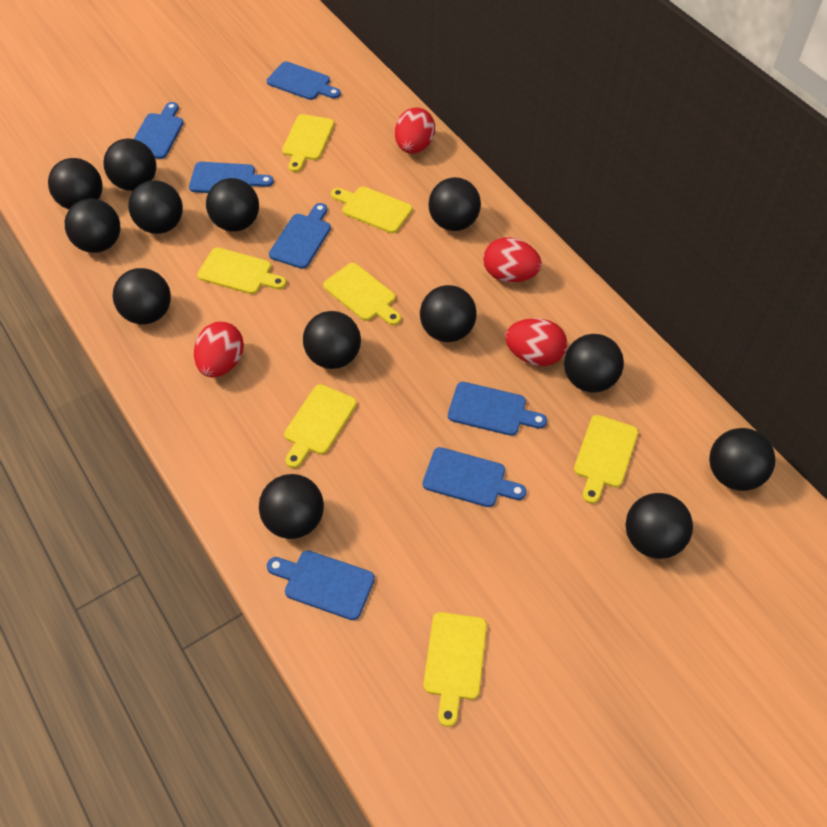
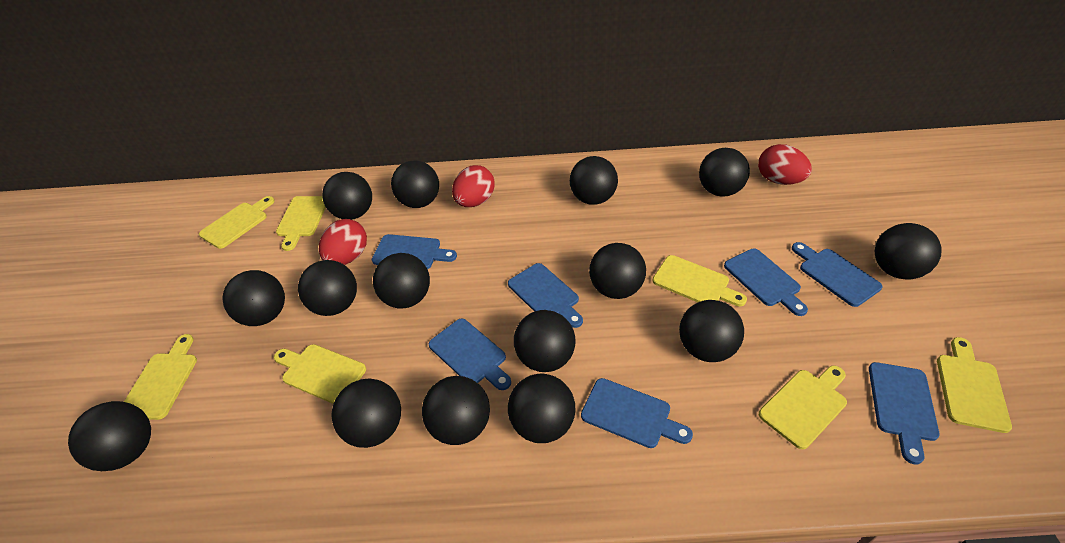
black ball: [48,158,103,209] [65,198,120,253] [103,138,156,191] [113,268,171,324] [128,180,183,234] [206,178,259,231] [259,474,324,539] [303,311,361,369] [420,285,477,342] [428,177,481,231] [564,334,624,393] [625,493,693,559] [709,428,776,491] = 13 -> [68,401,151,471] [223,270,285,326] [298,260,357,316] [322,172,372,220] [331,379,401,448] [373,253,430,308] [391,160,439,208] [422,376,490,445] [508,374,576,443] [514,310,575,372] [570,156,618,205] [589,243,646,299] [679,300,744,362] [699,148,750,196] [875,223,942,280] = 15
red egg: [194,322,244,377] [395,107,435,154] [483,237,542,283] [505,318,567,366] = 4 -> [319,219,367,265] [452,165,495,207] [758,144,812,185] = 3

